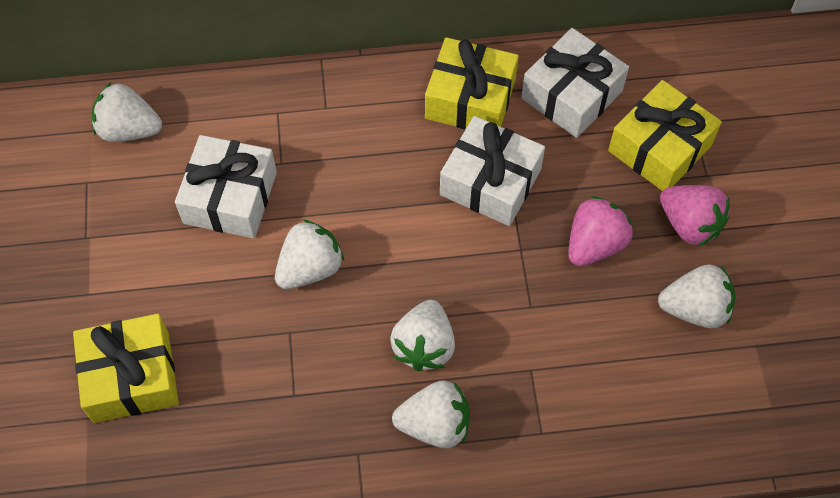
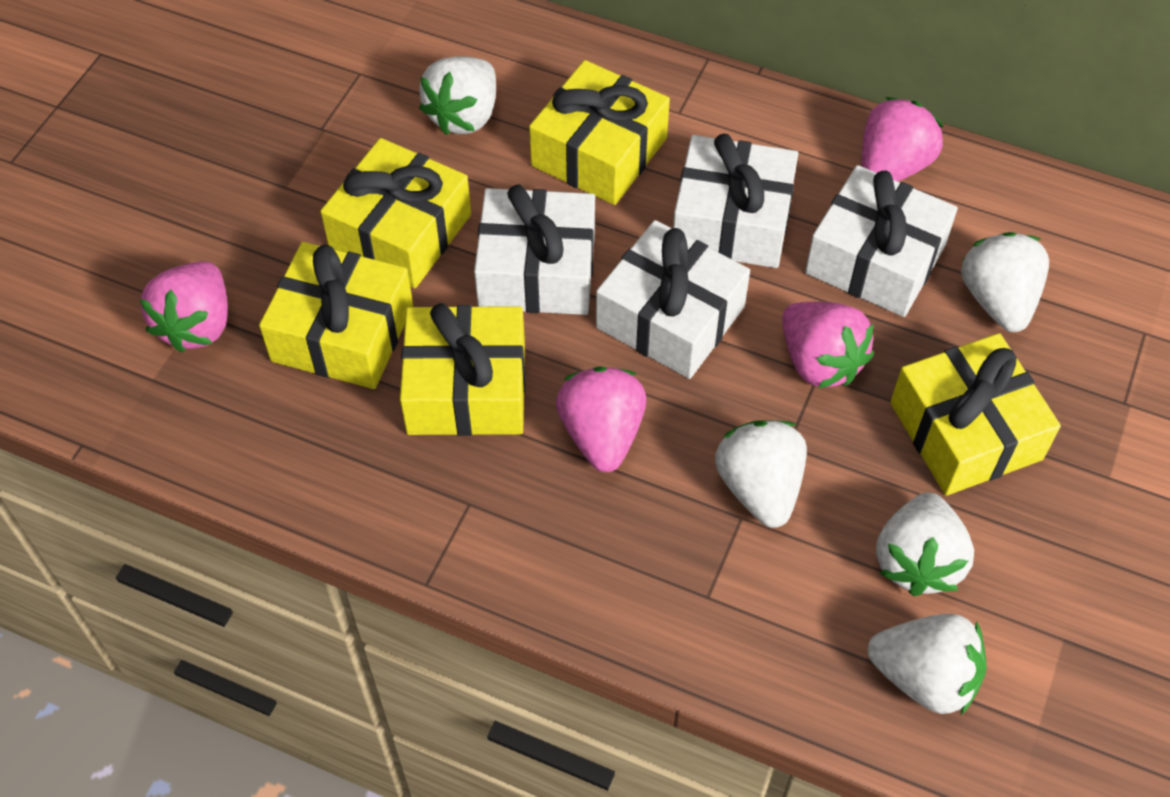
pink strawberry: [568,196,633,266] [660,185,730,247] = 2 -> [140,261,228,352] [556,367,646,472] [782,302,874,388] [862,97,944,182] = 4
white gift: [175,135,277,239] [440,116,545,226] [521,28,629,138] = 3 -> [474,185,595,315] [596,220,750,379] [673,134,798,268] [805,165,958,317] = 4
yellow gift: [73,314,179,423] [425,37,519,129] [608,80,722,191] = 3 -> [259,242,413,389] [320,138,471,288] [400,303,525,436] [529,60,670,205] [890,333,1061,496] = 5

